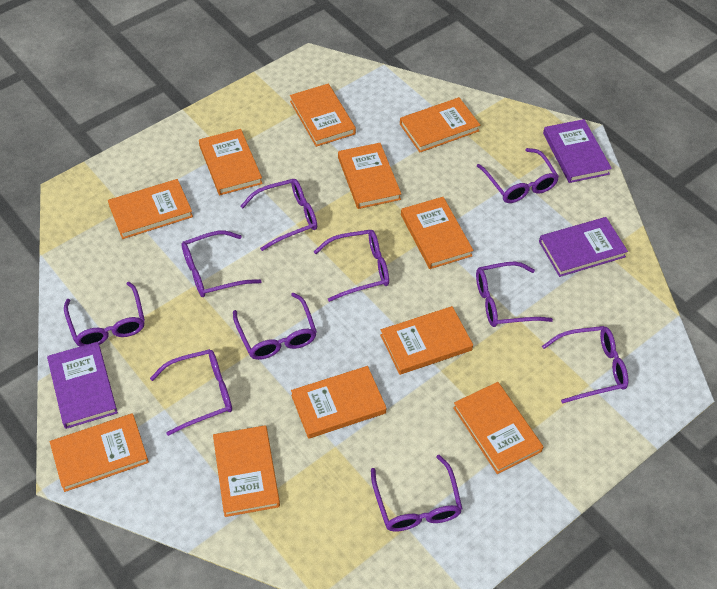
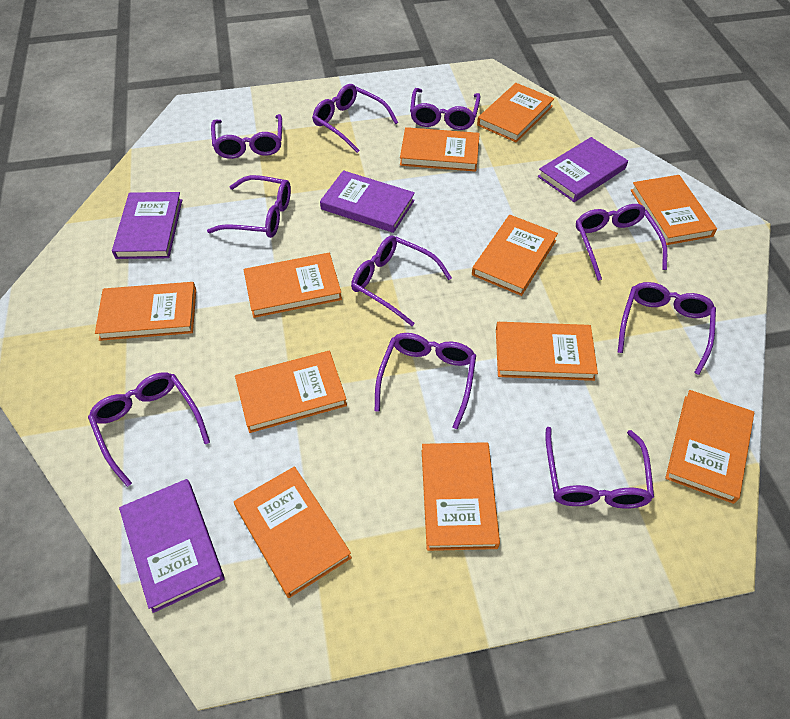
purple book: [47,342,118,429] [539,217,628,277] [543,119,612,183] = 3 -> [112,192,182,259] [119,479,225,613] [320,170,415,233] [538,137,628,202] = 4

